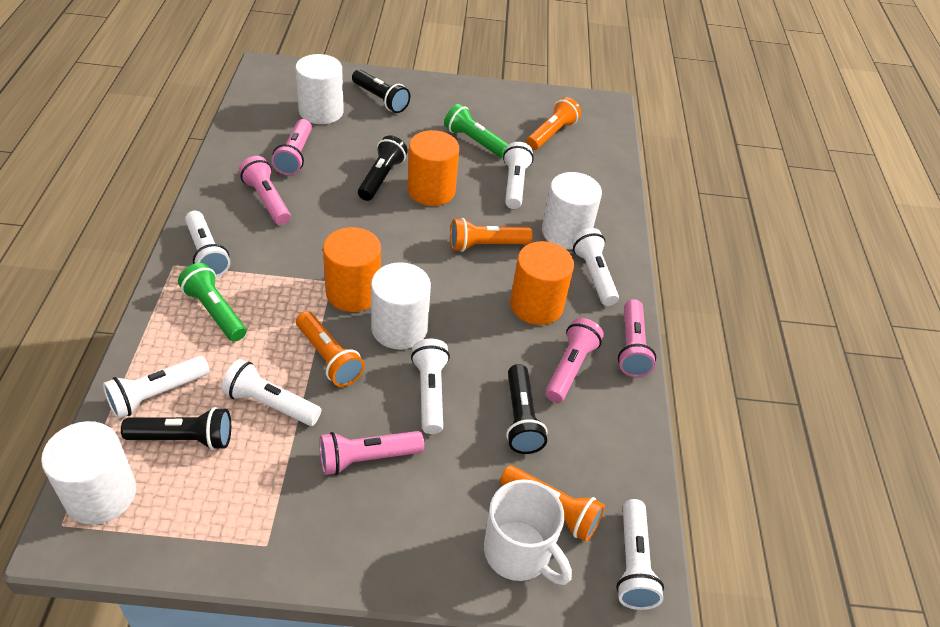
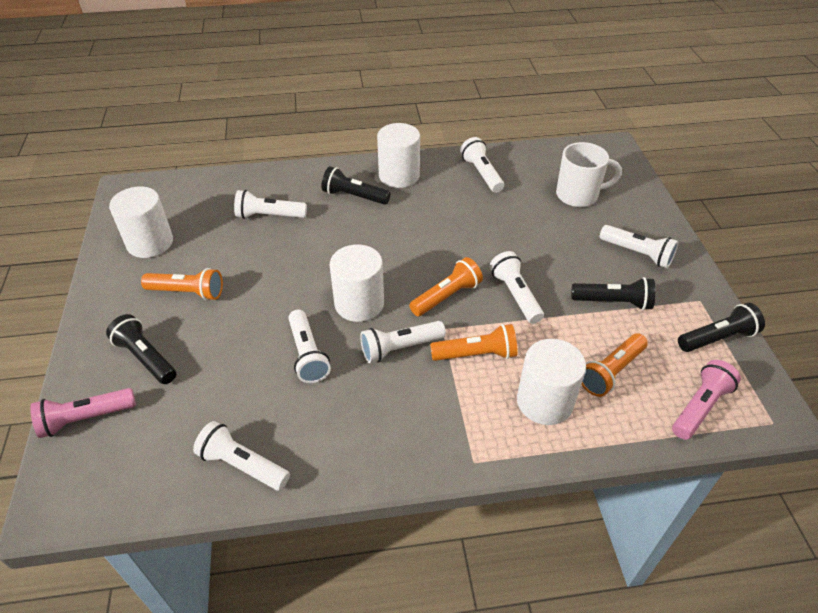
green flashlight: [178,263,246,342] [444,104,509,158] = 2 -> none = 0
orange cylinder: [323,227,381,312] [408,130,459,206] [510,241,574,325] = 3 -> none = 0
pink flashlight: [239,156,291,225] [271,119,312,175] [319,431,424,475] [545,318,604,403] [618,299,656,377] = 5 -> [30,388,136,438] [672,360,741,440] = 2

